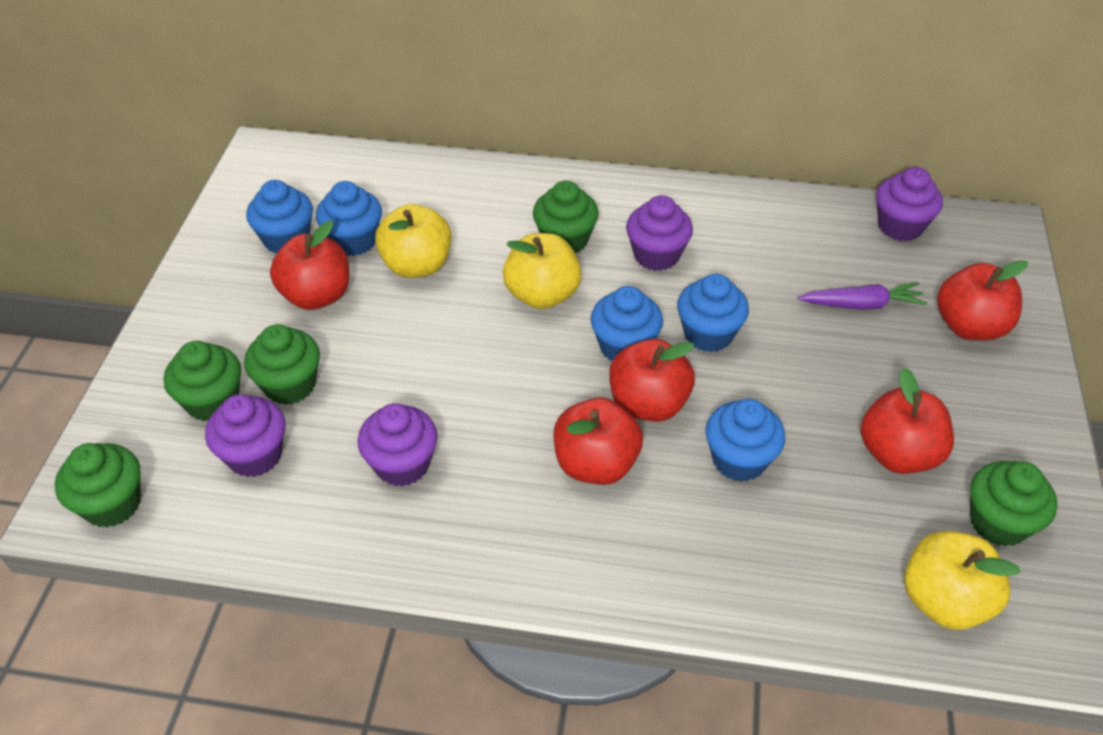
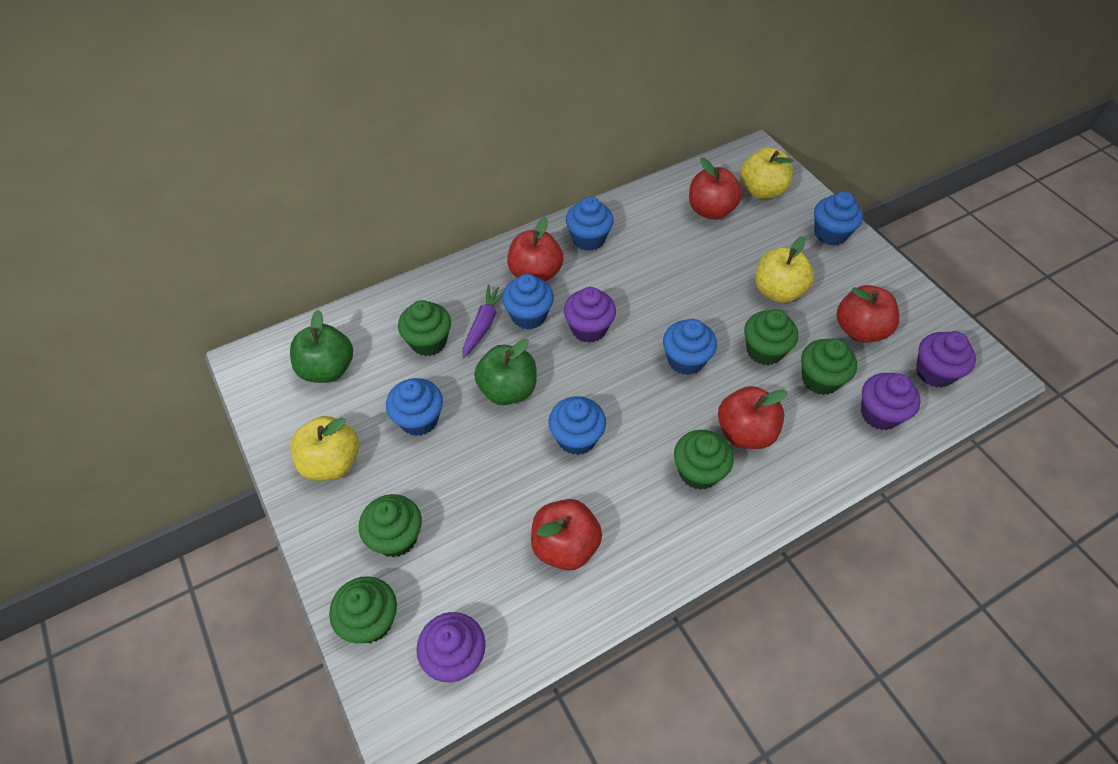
blue cupcake: [246,180,313,253] [316,181,382,256] [591,286,663,361] [677,274,749,352] [706,399,785,482] = 5 -> [386,378,443,436] [502,274,554,330] [548,396,606,455] [566,197,614,251] [663,319,717,375] [814,191,863,246] = 6
green apple: none = 0 -> [290,310,353,383] [474,339,537,405] = 2
green cupcake: [55,443,141,528] [164,341,241,421] [244,324,320,405] [533,181,599,254] [970,461,1058,547] = 5 -> [329,576,397,643] [359,494,422,557] [398,300,451,356] [674,430,734,490] [744,309,798,365] [801,338,857,395] = 6

